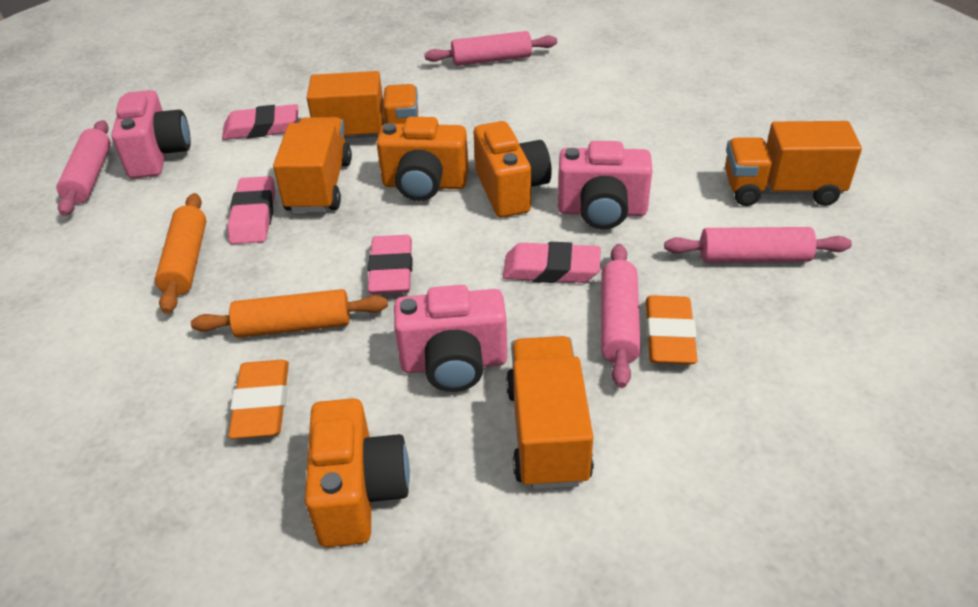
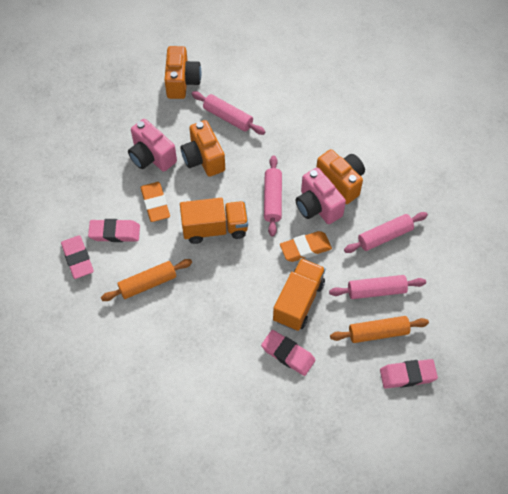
orange truck: [273,117,352,213] [307,71,418,138] [506,336,594,489] [725,121,862,206] = 4 -> [180,198,248,244] [273,258,326,331] = 2
pink camera: [111,90,191,179] [394,285,507,392] [558,141,652,229] = 3 -> [128,119,177,172] [296,168,346,224] = 2

